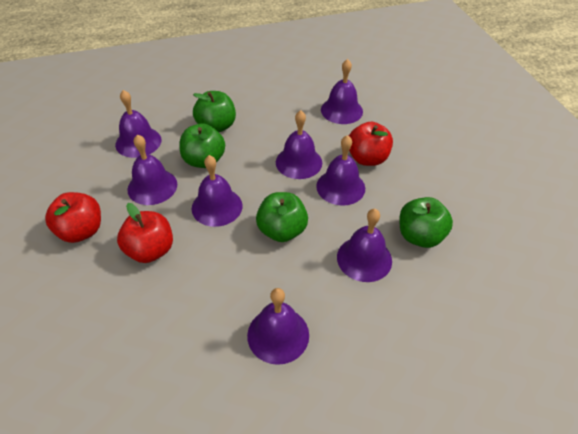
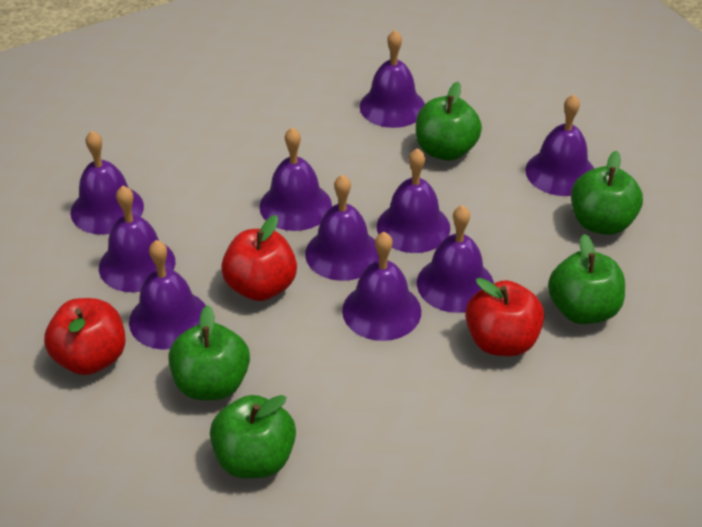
green apple: [180,123,225,168] [193,91,236,132] [256,192,308,242] [399,197,453,248] = 4 -> [168,305,250,400] [210,395,296,479] [416,82,482,161] [548,234,625,324] [571,151,643,235] = 5
purple bell: [115,90,161,158] [127,134,177,205] [191,155,243,227] [247,288,309,365] [276,110,322,179] [316,135,365,206] [321,59,363,124] [337,209,392,282] = 8 -> [71,131,144,235] [99,186,175,292] [129,240,206,350] [259,127,332,231] [305,174,379,281] [342,232,421,341] [360,30,425,128] [377,148,450,253] [417,205,494,313] [525,94,594,196] = 10

